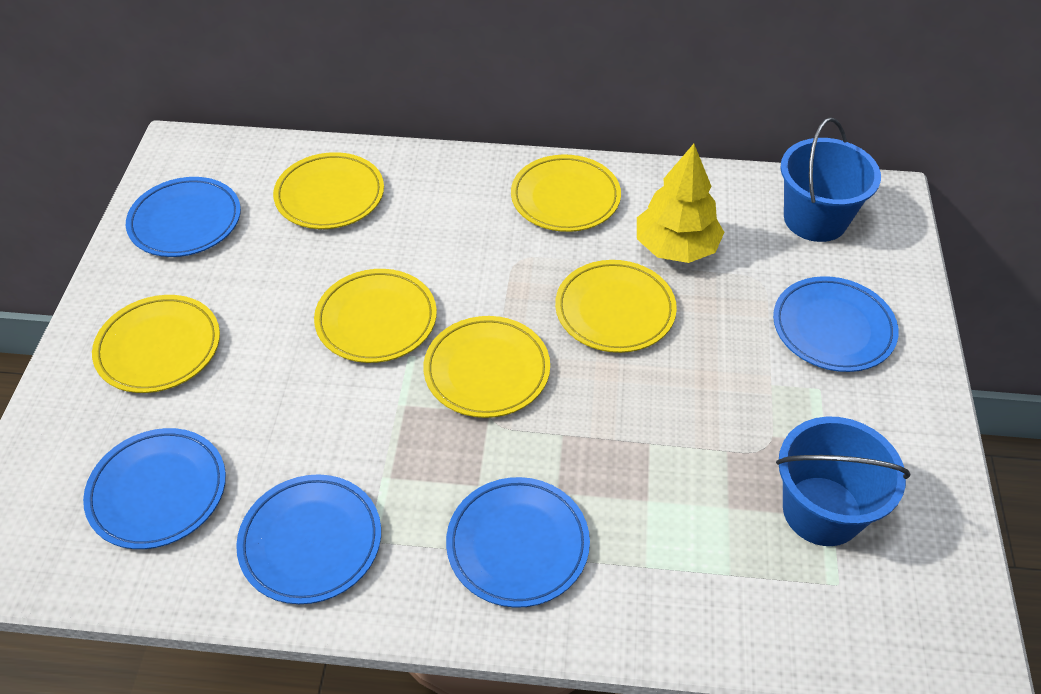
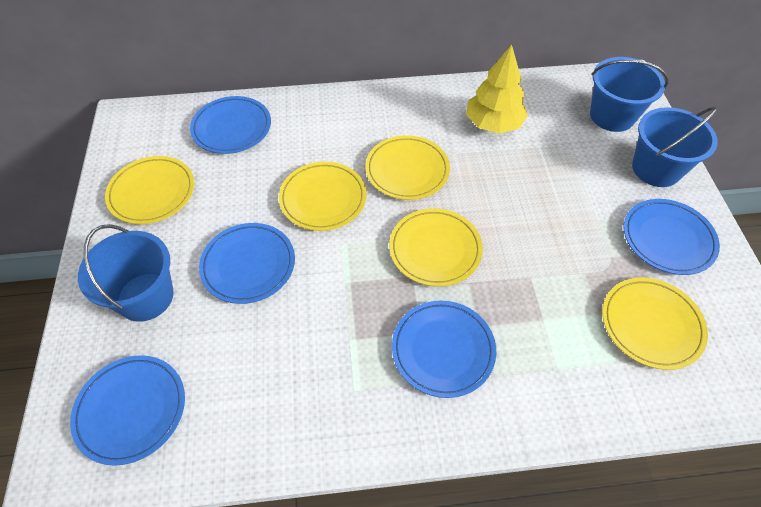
blue bucket: [776,416,910,546] [780,117,881,242] = 2 -> [78,224,174,322] [590,57,669,132] [632,107,718,187] = 3
yellow plate: [92,295,220,393] [273,152,384,229] [314,269,437,363] [423,316,550,418] [511,155,621,232] [555,260,677,353] = 6 -> [105,156,194,224] [279,162,367,231] [365,135,450,200] [389,209,483,287] [602,278,708,370] = 5

